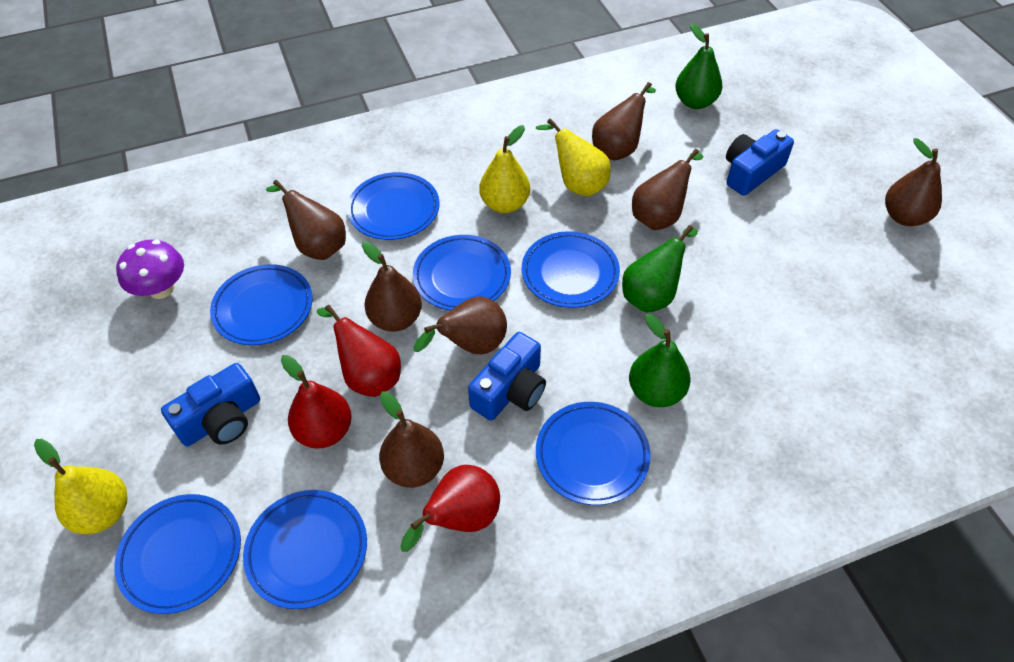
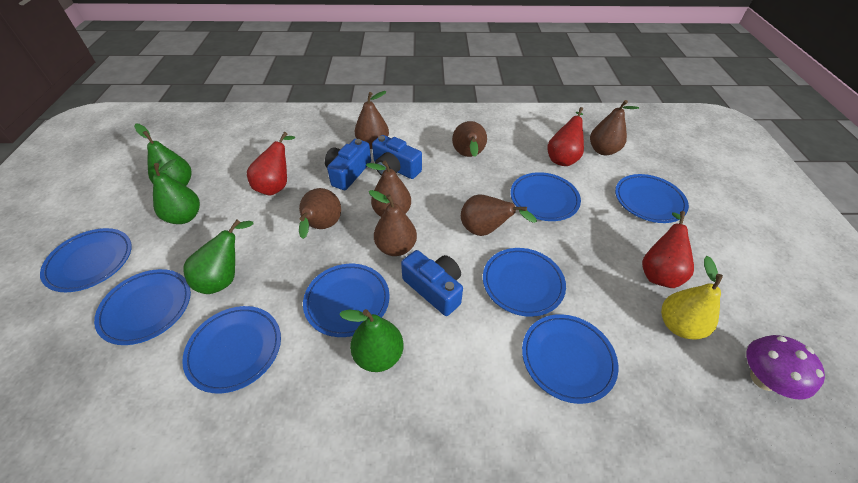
blue plate: [114,494,241,614] [210,264,313,345] [243,490,367,609] [347,172,439,240] [413,235,511,311] [522,231,620,308] [536,402,651,505] = 7 -> [40,228,132,292] [94,269,191,345] [182,306,281,394] [303,264,390,337] [483,248,566,317] [510,172,581,221] [522,314,618,404] [615,174,689,223] = 8
green pear: [622,225,698,312] [629,314,691,407] [675,24,722,109] = 3 -> [134,124,192,186] [153,159,200,224] [183,220,253,294] [339,309,404,372] = 4
yellow pear: [34,439,127,534] [479,125,530,213] [536,118,611,196] = 3 -> [661,256,723,340] = 1

